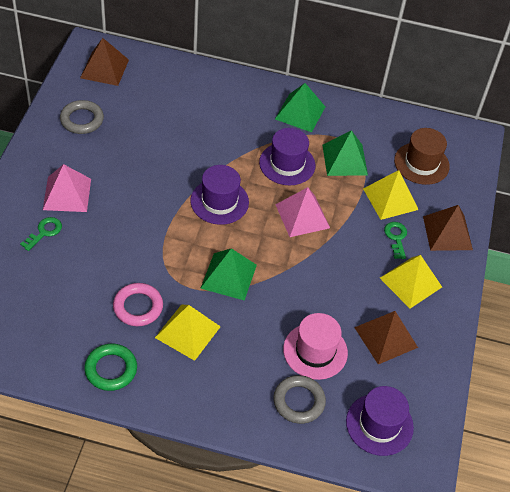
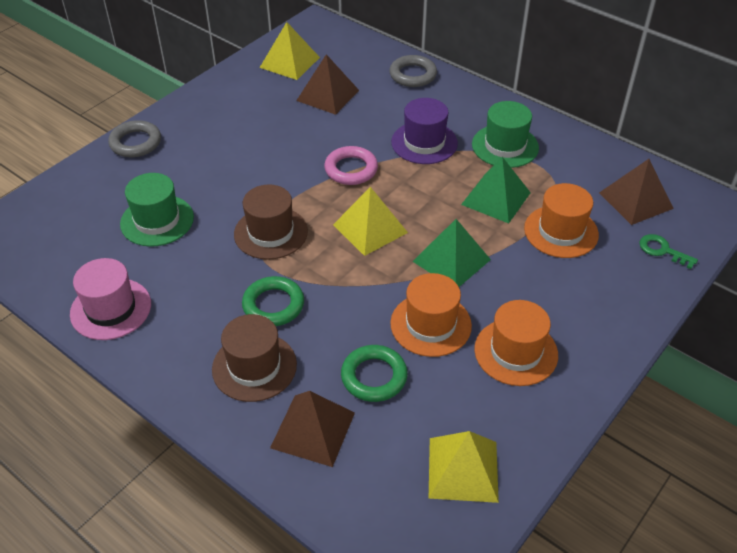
brown hat: [394,128,450,185] = 1 -> [212,314,297,402] [234,185,308,260] = 2
green hat: none = 0 -> [120,173,194,247] [472,101,539,168] = 2
green key: [20,217,62,251] [384,222,407,259] = 2 -> [639,234,698,269] = 1
green pyramid: [200,248,257,301] [275,83,325,132] [322,130,368,176] = 3 -> [413,219,491,287] [461,157,531,224] = 2
green ring: [84,344,137,391] = 1 -> [242,276,304,326] [341,345,408,402] = 2
orange hat: none = 0 -> [390,273,472,357] [474,300,558,386] [524,183,599,258] = 3
pink pyramid: [43,164,91,212] [275,187,330,237] = 2 -> none = 0
purple hat: [190,165,249,225] [259,128,315,185] [346,386,414,456] = 3 -> [391,98,458,164] = 1

